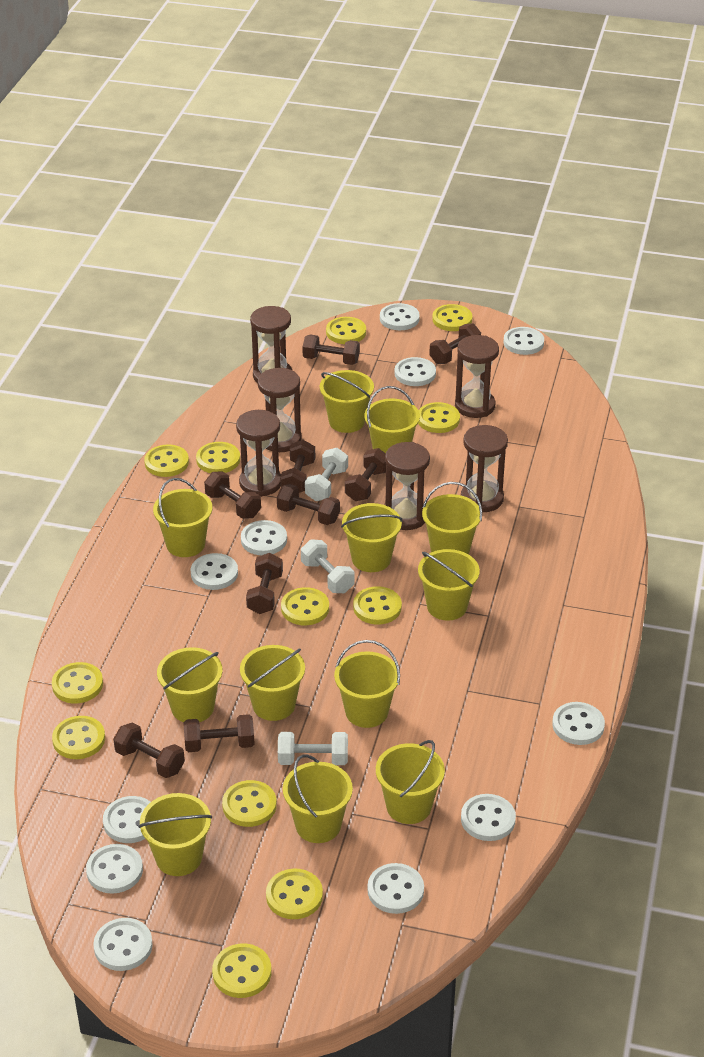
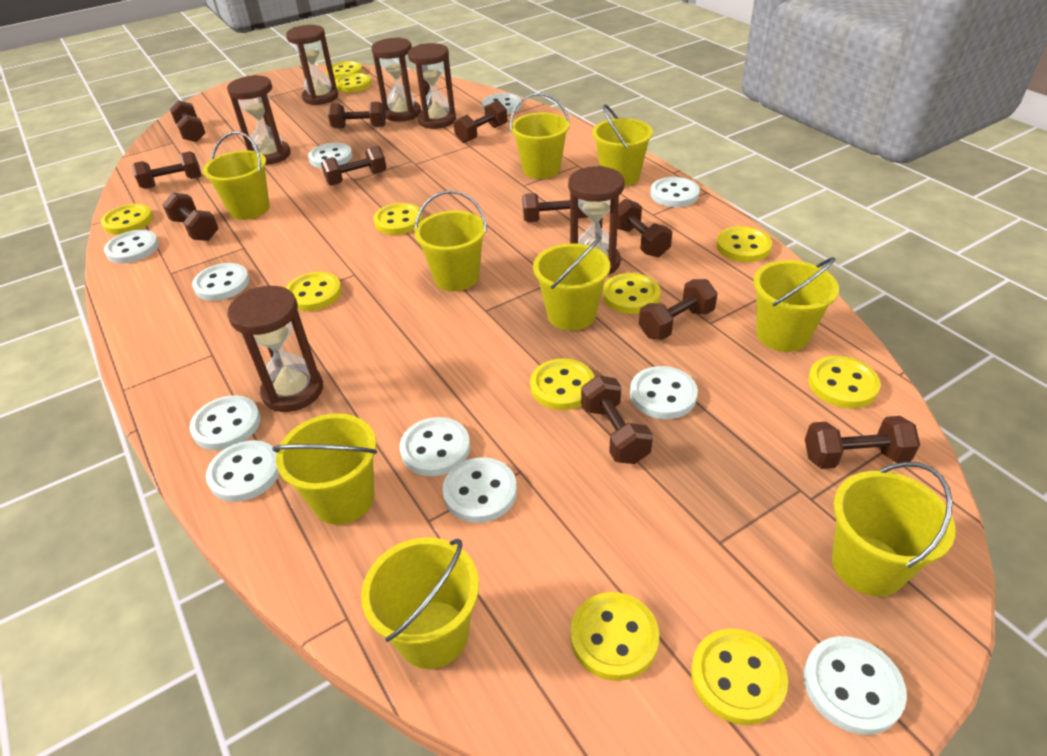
brown dumbbell: [113,722,185,778] [184,714,255,752] [204,472,261,519] [246,553,283,614] [277,484,340,525] [280,440,315,493] [302,334,360,365] [345,448,386,501] [429,323,481,364] = 9 -> [132,151,202,189] [162,192,219,241] [170,100,205,142] [321,146,386,186] [328,102,386,129] [454,100,507,143] [522,193,588,222] [581,375,653,464] [617,199,672,257] [639,279,718,340] [805,416,920,469] = 11
white dumbbell: [278,732,348,765] [301,539,355,593] [305,448,348,501] = 3 -> none = 0
yellow bucket: [139,793,212,876] [153,478,212,557] [157,647,223,722] [240,645,305,721] [283,754,353,843] [320,370,374,433] [334,640,400,728] [341,503,403,572] [364,386,420,453] [376,740,445,824] [418,549,480,621] [422,482,482,555] = 12 -> [203,131,270,220] [272,413,377,525] [361,537,479,669] [414,190,487,291] [510,93,570,179] [533,236,610,331] [592,104,653,186] [753,257,839,352] [832,462,955,596] = 9
yellow button: [52,662,103,703] [52,716,105,759] [144,445,189,477] [196,442,240,473] [212,943,271,998] [222,780,277,827] [266,869,323,919] [281,587,329,625] [326,317,366,344] [353,586,402,625] [418,402,460,433] [432,304,472,331] = 12 -> [101,204,153,235] [286,272,342,311] [326,61,362,80] [335,73,372,93] [373,203,423,235] [530,359,595,410] [570,592,659,681] [603,273,661,314] [691,629,788,725] [716,226,772,262] [808,356,881,408] = 11

